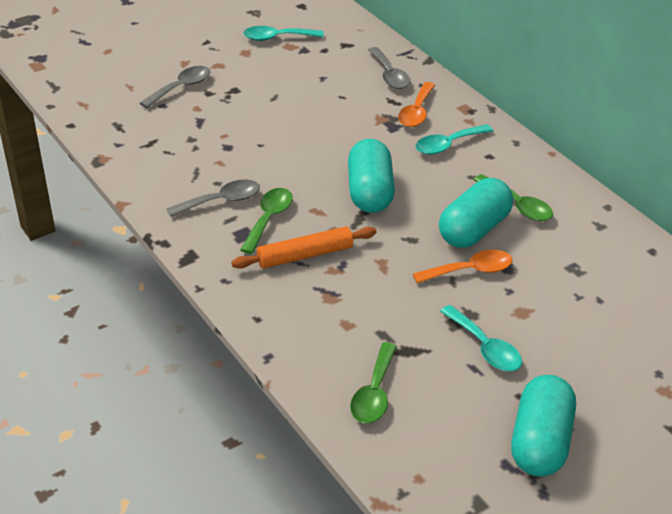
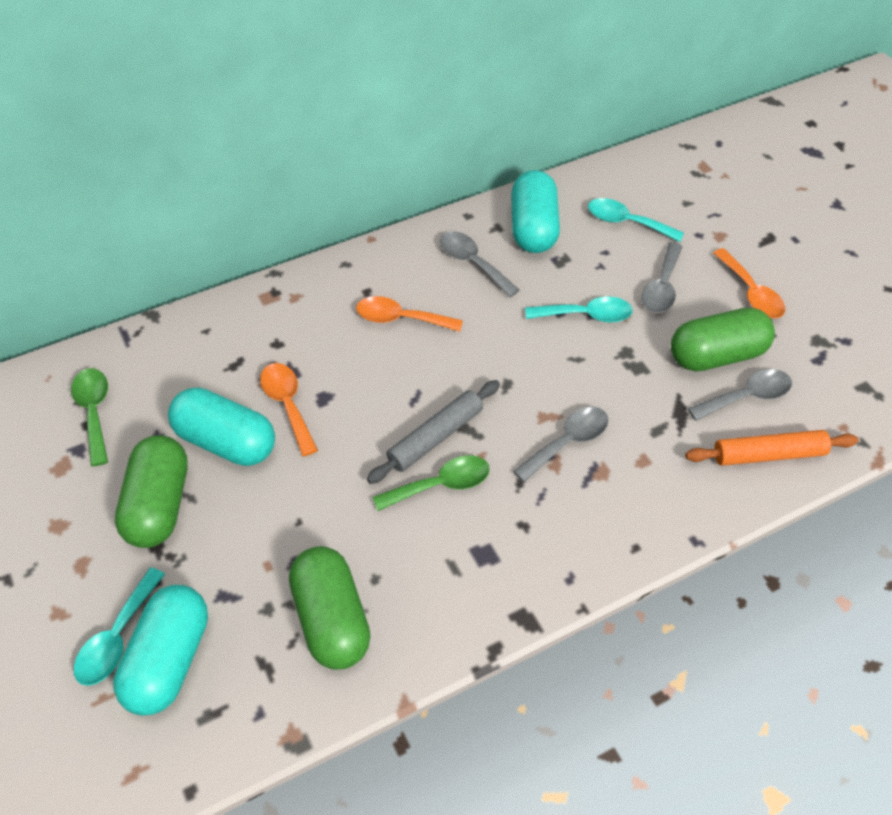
green capsule: none = 0 -> [115,435,188,548] [289,546,371,669] [671,308,775,371] = 3
green spoon: [240,188,293,254] [350,342,397,423] [474,174,553,221] = 3 -> [71,368,108,466] [373,455,490,511] = 2
grey rolling pin: none = 0 -> [367,380,500,484] = 1
grey spoon: [140,66,210,108] [167,179,260,217] [368,47,411,89] = 3 -> [440,231,520,297] [513,407,608,482] [642,242,682,313] [688,369,792,421] = 4
orange spoon: [398,82,435,127] [413,250,513,283] = 2 -> [260,363,318,456] [356,296,463,332] [713,248,785,319] = 3

